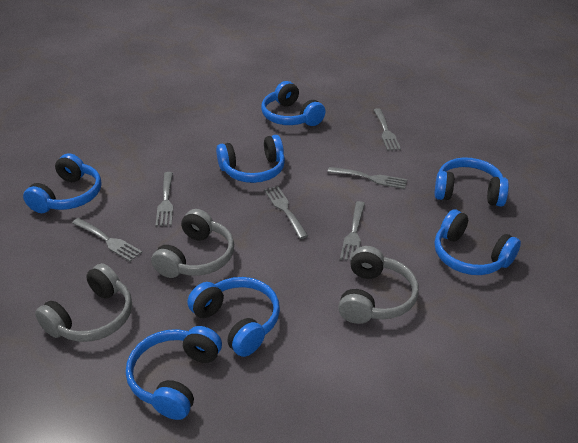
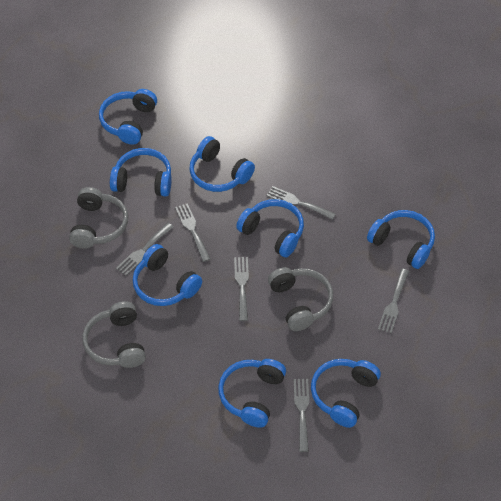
blue headphones: [23,153,102,213] [126,326,222,420] [187,277,280,357] [216,135,285,183] [261,81,326,126] [434,209,521,275] [435,157,509,207] = 7 -> [99,89,157,145] [110,148,172,197] [133,244,202,306] [189,136,255,192] [218,359,286,428] [236,199,304,257] [311,359,381,428] [367,210,435,269] = 8

